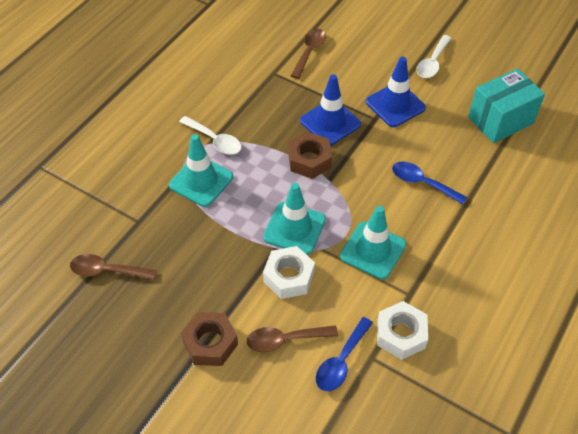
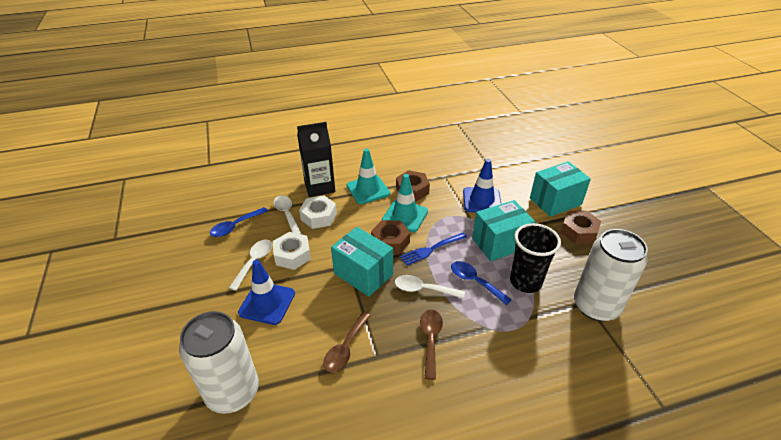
black carton: none = 0 -> [297,122,335,197] = 1
black cup: none = 0 -> [510,223,561,293] = 1
blue fork: none = 0 -> [400,233,467,266] = 1
brown nut: [181,312,238,366] [288,132,332,179] = 2 -> [371,220,410,254] [396,170,430,201] [560,211,601,244] = 3
brown spoon: [70,254,157,280] [247,325,338,353] [291,29,326,79] = 3 -> [323,312,371,373] [420,310,443,380] = 2
turquoise box: [468,68,545,143] = 1 -> [331,227,393,297] [472,200,535,261] [530,161,591,217] = 3
turquoise traffic cone: [169,134,233,207] [263,183,326,255] [340,206,406,279] = 3 -> [347,149,390,204] [382,174,428,232] = 2
white can: none = 0 -> [179,311,259,414] [574,229,648,321] = 2
white spoon: [179,116,242,155] [416,35,452,78] = 2 -> [229,240,272,291] [273,195,302,234] [395,275,465,299] = 3

